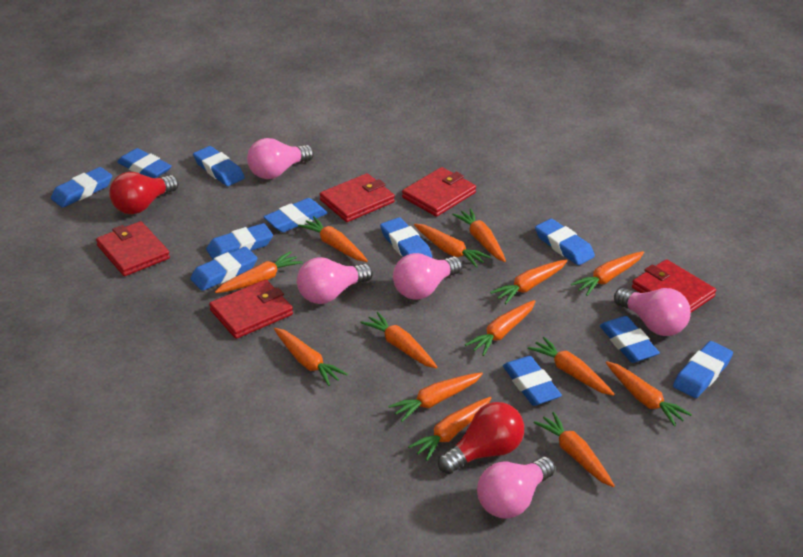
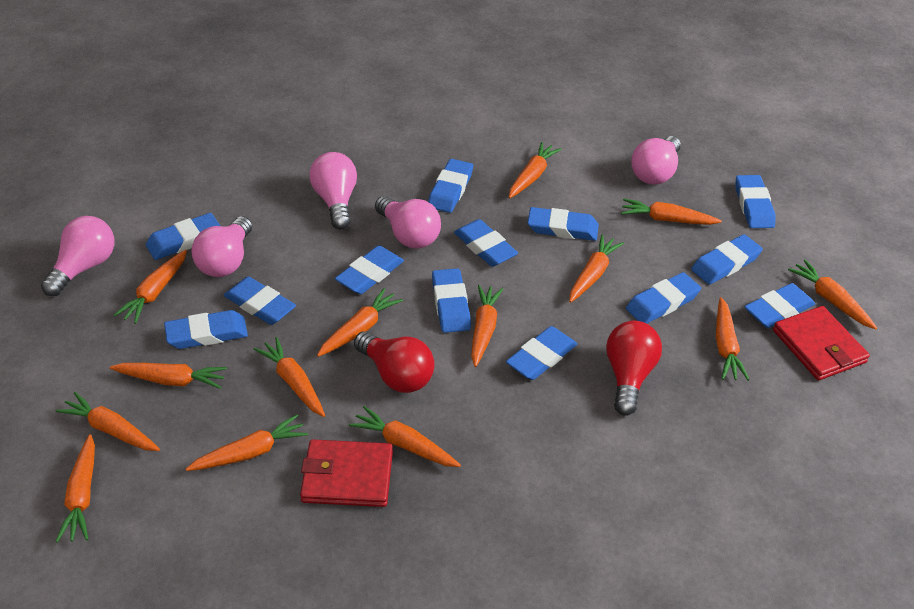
blue eraser: [51,167,112,208] [117,148,172,178] [190,247,258,291] [193,146,245,186] [206,223,273,259] [264,198,328,232] [380,217,432,258] [503,356,562,406] [535,218,595,265] [600,316,660,363] [673,341,733,398] = 11 -> [146,213,220,260] [164,310,248,349] [224,276,296,325] [335,246,404,294] [428,159,473,213] [432,268,471,333] [454,219,518,267] [506,326,577,380] [528,207,599,241] [626,272,701,324] [691,234,763,285] [736,175,776,228] [744,283,815,328] = 13
red wallet: [96,221,170,276] [209,280,293,339] [320,173,395,222] [402,167,476,217] [632,259,716,312] = 5 -> [300,439,393,507] [773,306,870,380] = 2

